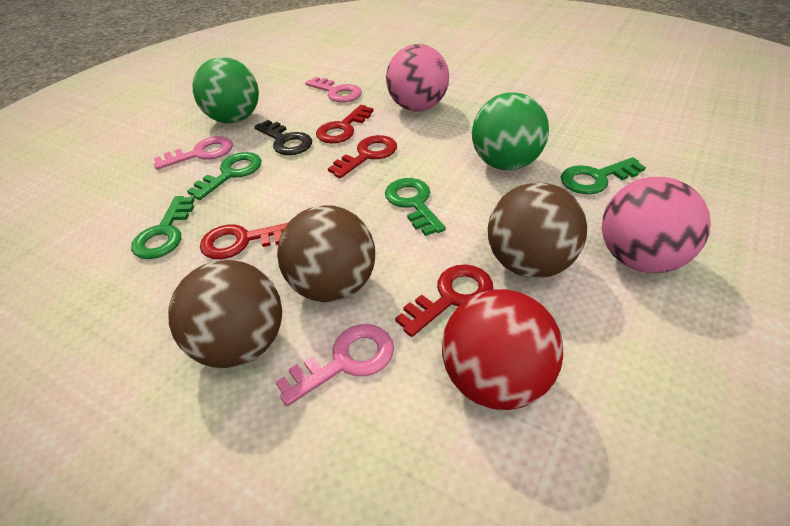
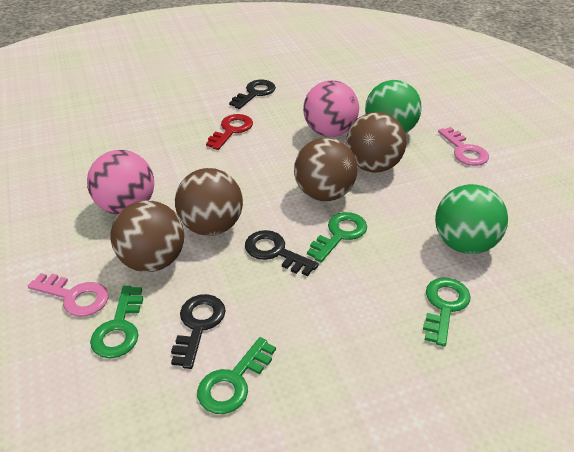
black key: [254,120,312,155] = 1 -> [171,294,226,369] [229,80,276,109] [245,230,319,276] = 3
brown ball: [168,260,282,368] [277,205,375,302] [488,183,587,278] = 3 -> [111,200,184,272] [175,168,243,236] [294,138,357,201] [346,112,406,173] = 4
pink key: [154,136,233,170] [276,324,394,406] [305,77,362,103] = 3 -> [28,273,108,317] [438,127,489,166] = 2
red ball: [442,289,564,410] = 1 -> none = 0
red key: [200,223,288,259] [316,105,373,143] [328,135,397,178] [395,264,493,337] = 4 -> [206,114,253,150] = 1

